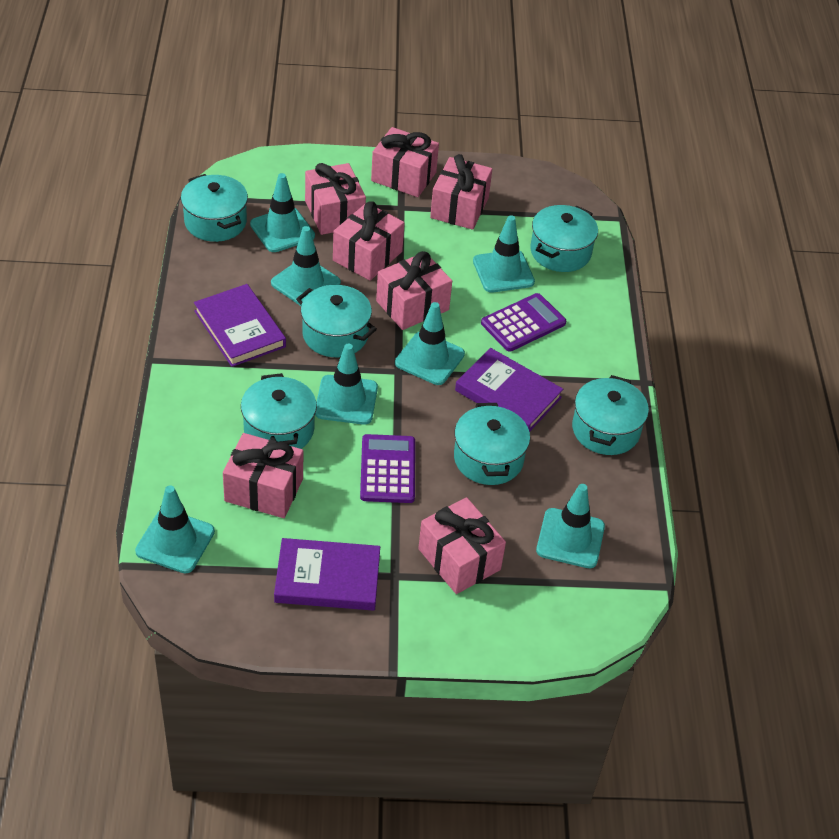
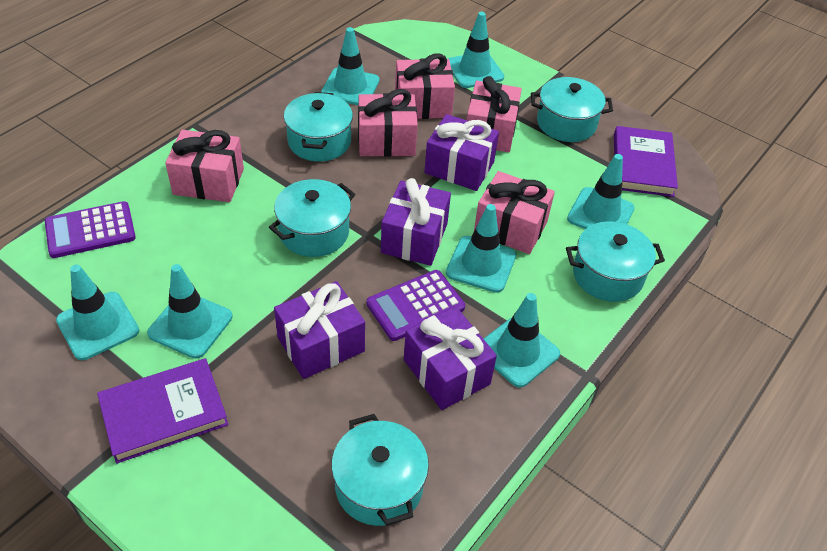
pink gift: [223,433,303,518] [305,163,366,235] [333,201,404,281] [371,127,439,197] [376,251,452,330] [418,497,506,594] [430,154,492,230] = 7 -> [165,130,244,202] [358,89,418,157] [395,54,455,119] [467,76,522,152] [474,171,555,254] = 5
purple book: [194,284,286,367] [274,538,380,611] [455,348,563,432] = 3 -> [97,358,228,464] [614,126,678,197] = 2
purple gift: none = 0 -> [274,281,365,379] [381,178,451,266] [404,306,497,410] [424,114,499,191] = 4
turquoise pot: [181,174,248,242] [241,373,317,449] [296,285,377,357] [454,403,530,485] [530,205,598,272] [572,375,649,455] = 6 -> [269,179,355,257] [284,92,353,162] [331,414,429,526] [531,77,613,142] [566,221,665,302] = 5

